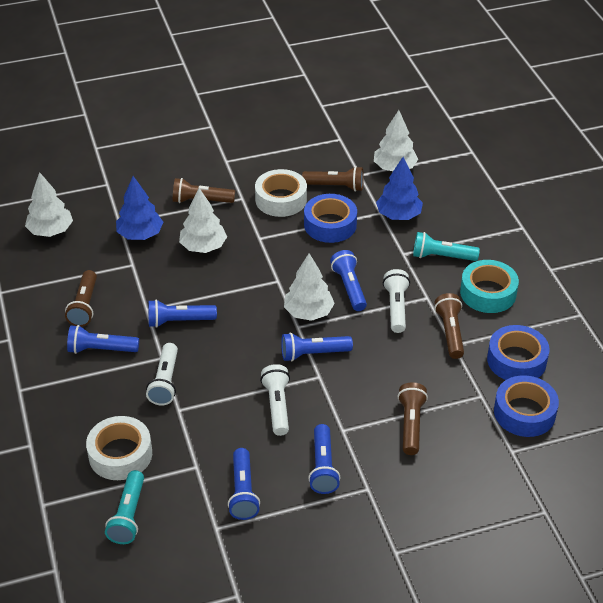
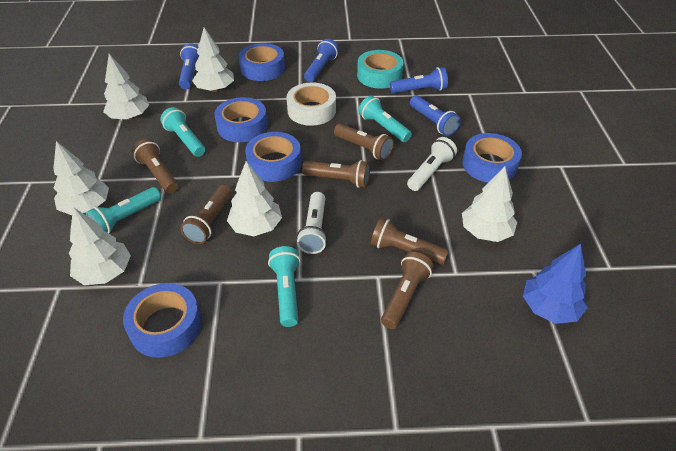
blue flashlight: [67,325,139,354] [148,300,217,328] [228,448,260,520] [281,333,353,362] [308,424,340,494] [330,250,367,311] = 6 -> [179,43,199,89] [304,39,339,82] [390,67,448,93] [410,96,461,136] = 4
blue tape: [304,194,357,243] [487,325,550,380] [494,375,559,437] = 3 -> [123,283,202,358] [214,97,268,142] [239,43,285,81] [245,132,301,182] [463,133,522,183] = 5
blue tree: [116,176,163,240] [376,157,423,220] = 2 -> [523,244,588,324] = 1
brown flashlight: [65,270,97,327] [173,178,235,203] [302,166,364,192] [398,382,428,455] [434,293,464,359] = 5 -> [132,139,178,193] [180,185,232,244] [302,160,370,188] [334,124,394,160] [371,218,449,265] [381,252,434,329] = 6
turquoise flashlight: [105,470,144,544] [413,232,480,261] = 2 -> [86,187,161,233] [160,107,205,157] [268,246,300,327] [358,96,412,142] = 4
white flashlight: [146,343,178,406] [260,364,290,436] [383,269,410,333] = 3 -> [297,192,328,254] [407,137,457,191] = 2
white tape: [86,416,152,480] [255,169,307,217] = 2 -> [287,83,336,126] = 1
white tree: [25,172,73,237] [179,188,227,253] [284,253,335,321] [374,110,418,171] = 4 -> [53,141,109,215] [69,207,131,285] [103,54,149,120] [192,28,234,92] [227,161,282,236] [462,166,518,242] = 6

